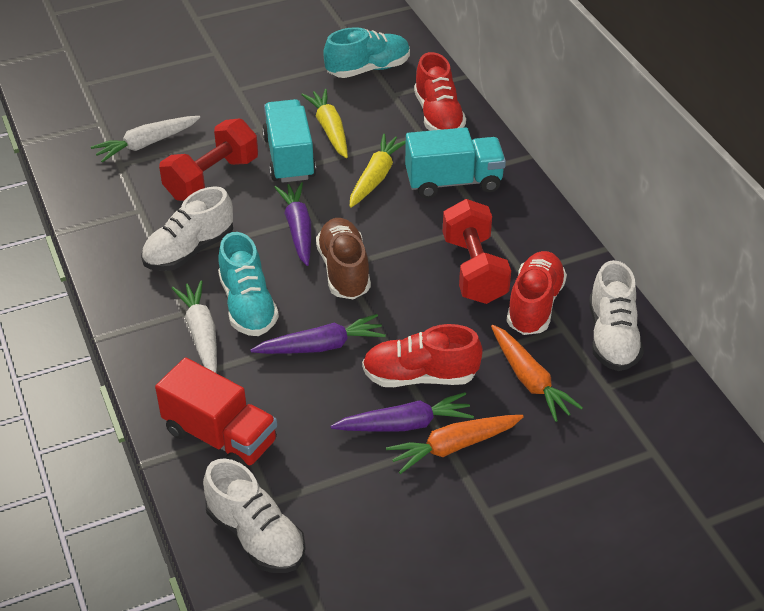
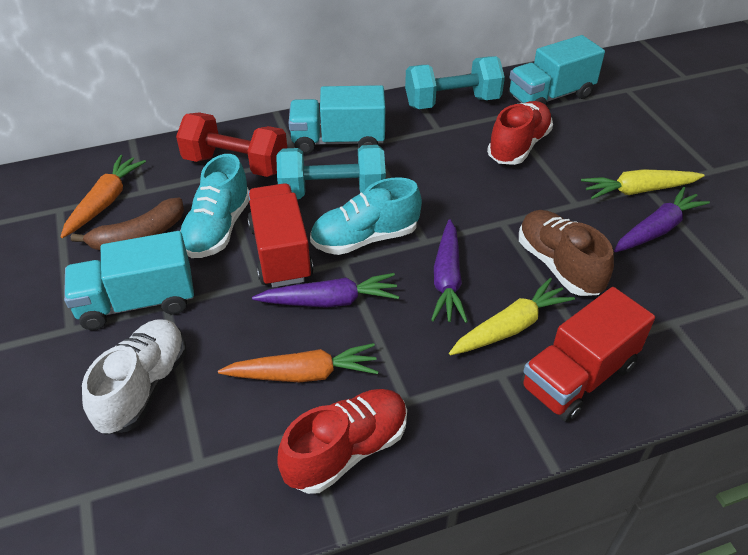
brown banana: none = 0 -> [71,198,184,251] = 1
red dumbbell: [159,118,258,201] [443,199,511,304] = 2 -> [176,112,287,177] = 1
red shoe: [362,324,483,387] [414,52,466,131] [506,251,567,335] = 3 -> [277,389,407,494] [487,101,553,165] = 2
red truck: [155,357,277,468] = 1 -> [247,183,314,287] [521,287,655,422] = 2
turquoise dumbbell: none = 0 -> [276,145,386,199] [405,56,505,109] = 2
turquoise truck: [262,99,316,183] [405,127,506,198] = 2 -> [64,231,194,330] [289,85,385,154] [509,35,605,106] = 3
white carrot: [91,116,200,163] [172,280,217,373] = 2 -> none = 0
white shoe: [141,186,233,271] [203,458,306,573] [589,260,644,371] = 3 -> [82,319,186,435] = 1

